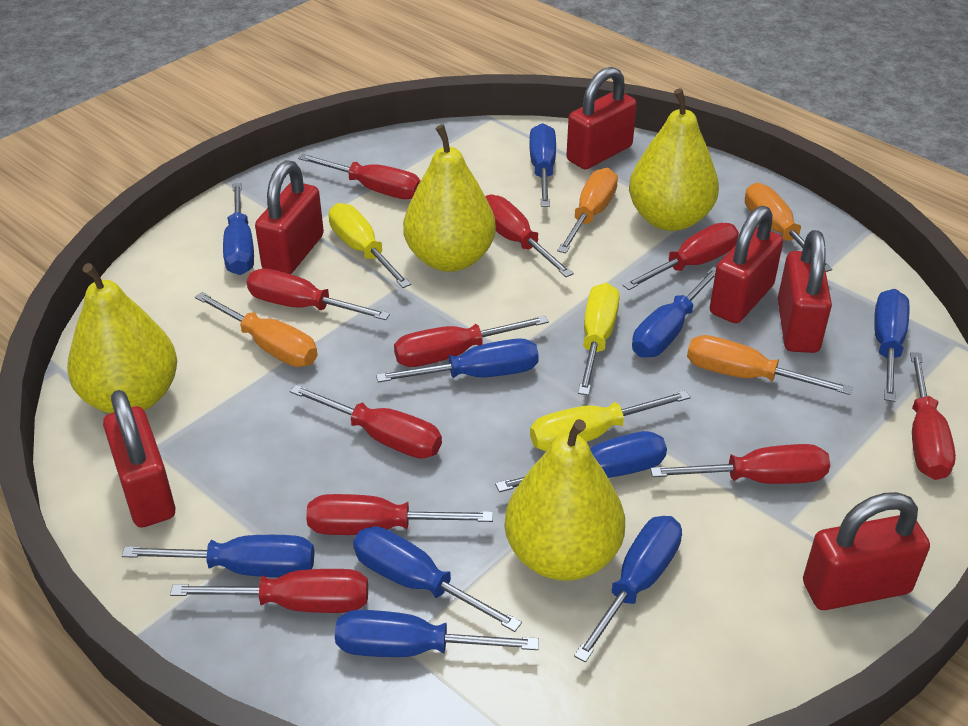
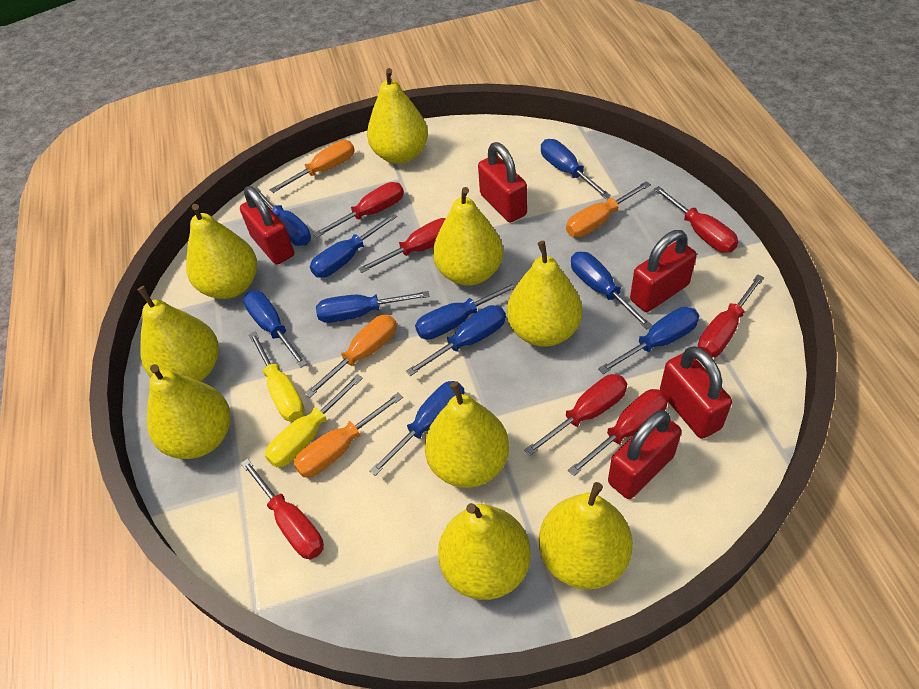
red padlock: [103,390,175,528] [255,160,324,274] [566,67,637,169] [710,206,783,324] [778,230,832,353] [803,492,930,610] = 6 -> [240,186,294,265] [478,142,527,222] [608,410,682,499] [630,230,697,312] [660,346,732,439] = 5
red screwdriver: [170,569,368,613] [247,269,390,320] [290,385,442,459] [298,154,420,199] [306,494,493,535] [394,315,549,367] [485,195,574,277] [622,223,739,290] [650,444,830,484] [910,352,956,480] = 10 -> [241,458,324,560] [313,182,404,237] [358,218,446,273] [524,374,627,456] [568,389,668,476] [654,186,738,253] [698,274,764,357] = 7
yellow pear: [67,263,177,413] [403,125,496,272] [505,419,625,581] [629,88,719,231] = 4 -> [137,286,219,381] [147,364,230,459] [186,204,257,299] [367,68,428,164] [425,381,509,488] [433,187,503,286] [438,503,531,600] [507,241,582,347] [539,482,633,590] = 9
yellow screwdriver: [329,203,411,288] [530,390,691,451] [578,283,620,395] = 3 -> [249,332,305,422] [265,374,363,468] = 2

